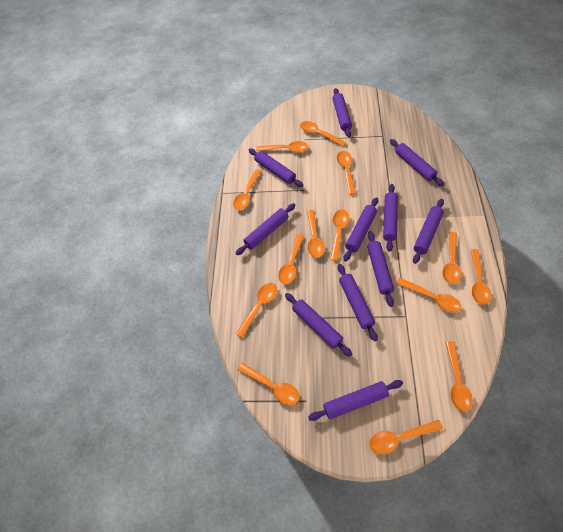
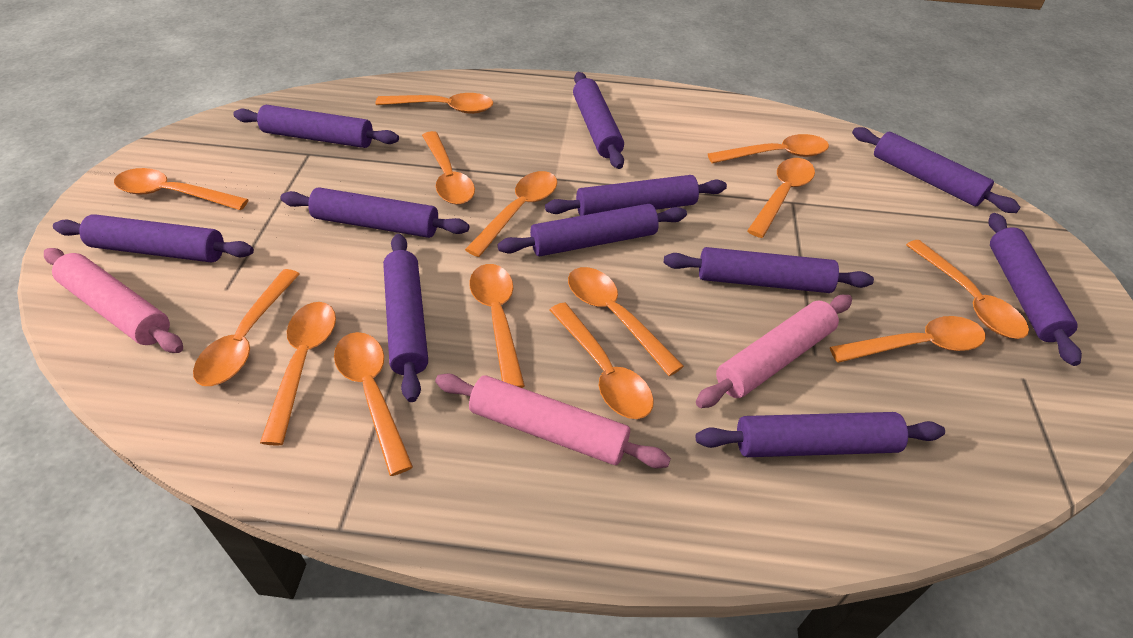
pink rolling pin: none = 0 -> [44,248,183,353] [435,373,671,468] [696,295,852,408] = 3

